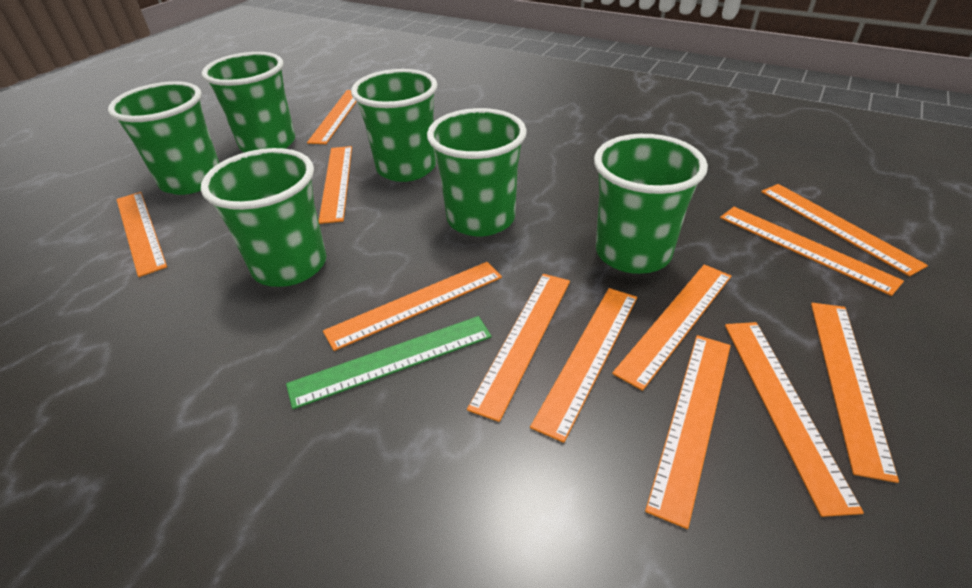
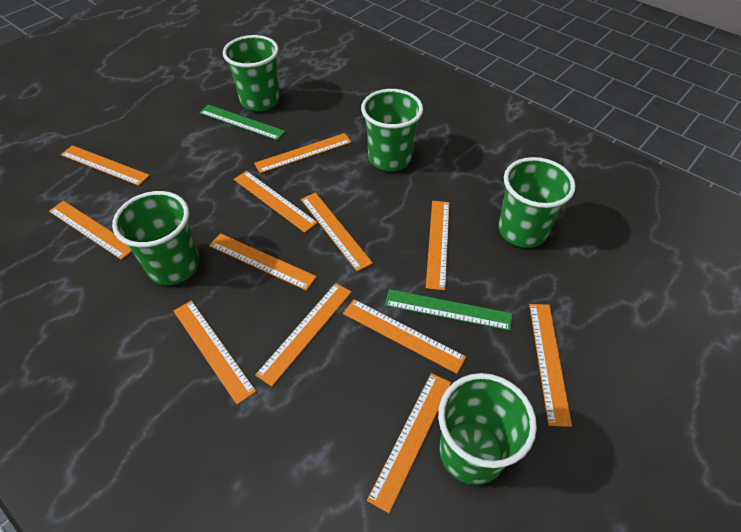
green cup: [108,81,219,195] [201,148,327,287] [202,52,295,152] [351,69,437,182] [427,108,527,237] [594,134,708,274] = 6 -> [112,191,200,285] [223,35,280,111] [361,89,423,171] [438,373,537,485] [498,157,576,248] = 5
green ruler: [286,316,492,409] = 1 -> [199,105,285,140] [385,289,512,331] = 2

